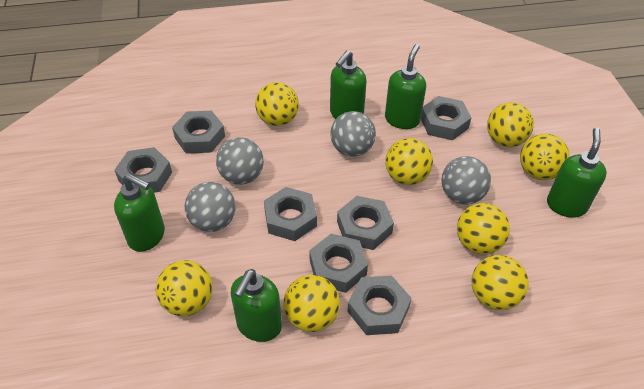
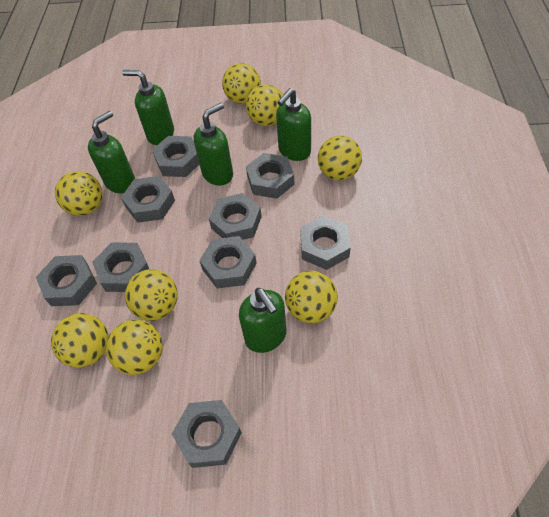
grey ball: [185,182,235,232] [216,137,264,185] [331,111,376,157] [441,156,491,205] = 4 -> none = 0
grey nut: [115,147,172,193] [172,111,225,154] [264,187,317,241] [309,234,368,293] [337,196,394,250] [348,276,411,335] [421,96,472,140] = 7 -> [36,255,97,306] [92,242,149,292] [121,176,175,223] [152,136,199,177] [172,400,242,468] [199,236,256,288] [209,193,262,240] [246,153,295,199] [300,216,351,270] = 9

